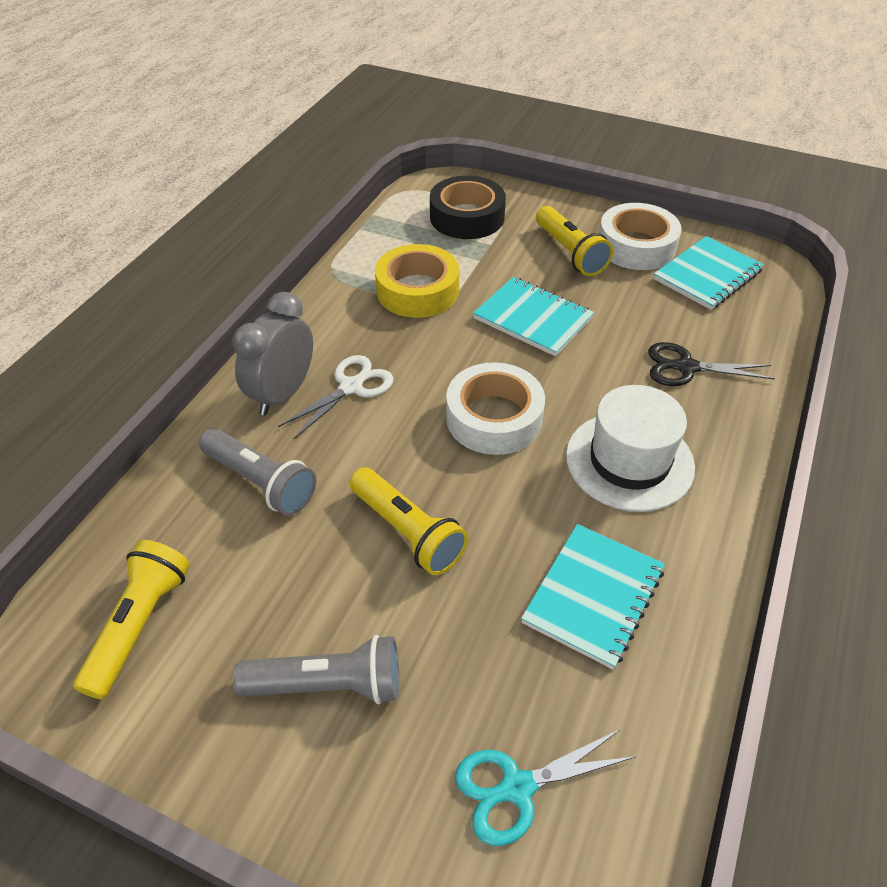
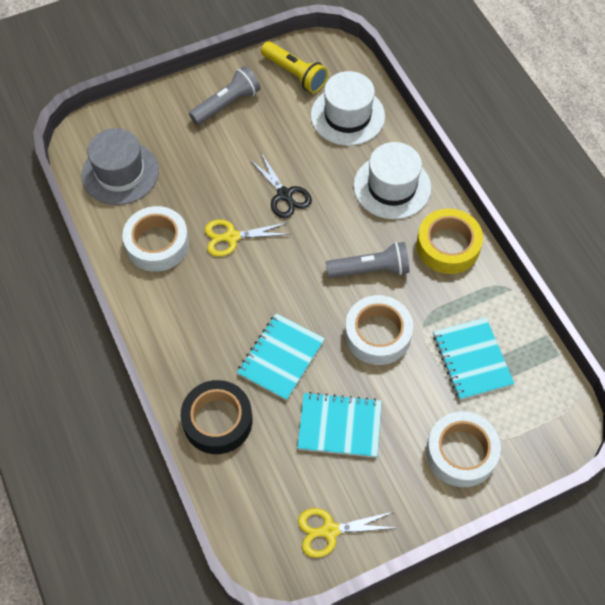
grey clock: [232,292,313,415] = 1 -> none = 0
grey hat: none = 0 -> [81,128,159,205] = 1
turquoise scissors: [455,729,636,846] = 1 -> none = 0
white hat: [566,385,695,512] = 1 -> [311,71,385,146] [354,142,431,219] = 2
white scissors: [278,355,393,439] = 1 -> none = 0
white tape: [446,362,545,455] [599,203,682,270] = 2 -> [122,206,189,272] [345,295,413,365] [426,411,501,487] = 3
yellow flashlight: [73,540,190,699] [350,467,468,575] [536,206,613,276] = 3 -> [261,41,328,93] = 1
yellow scissors: none = 0 -> [205,220,291,257] [298,508,397,558] = 2

